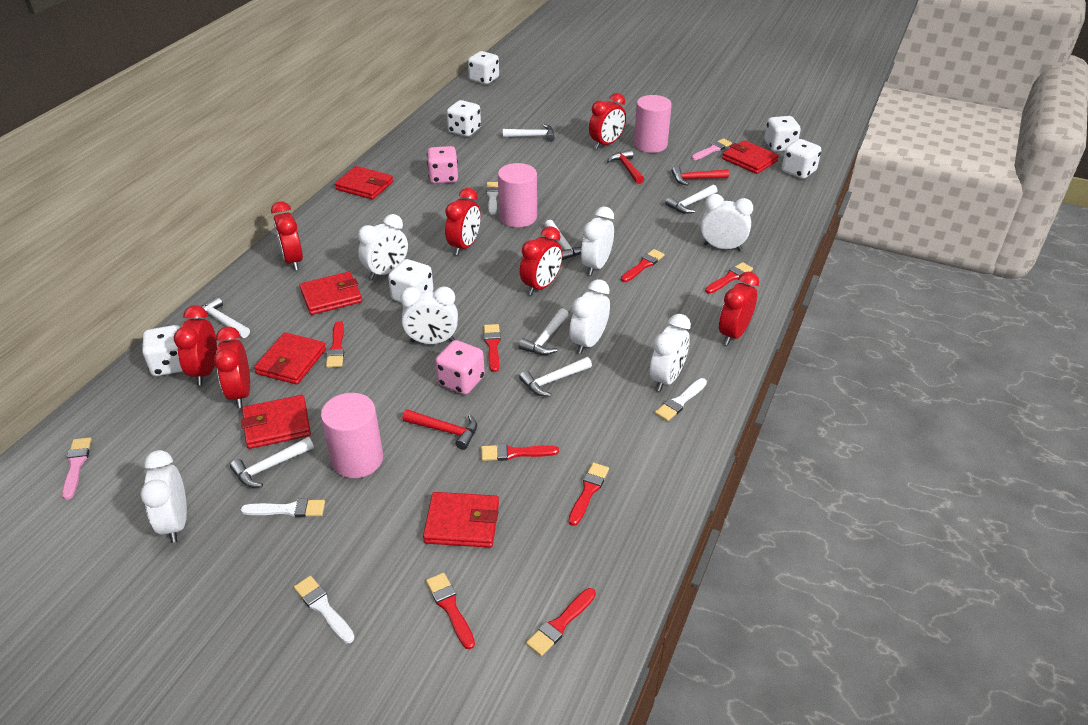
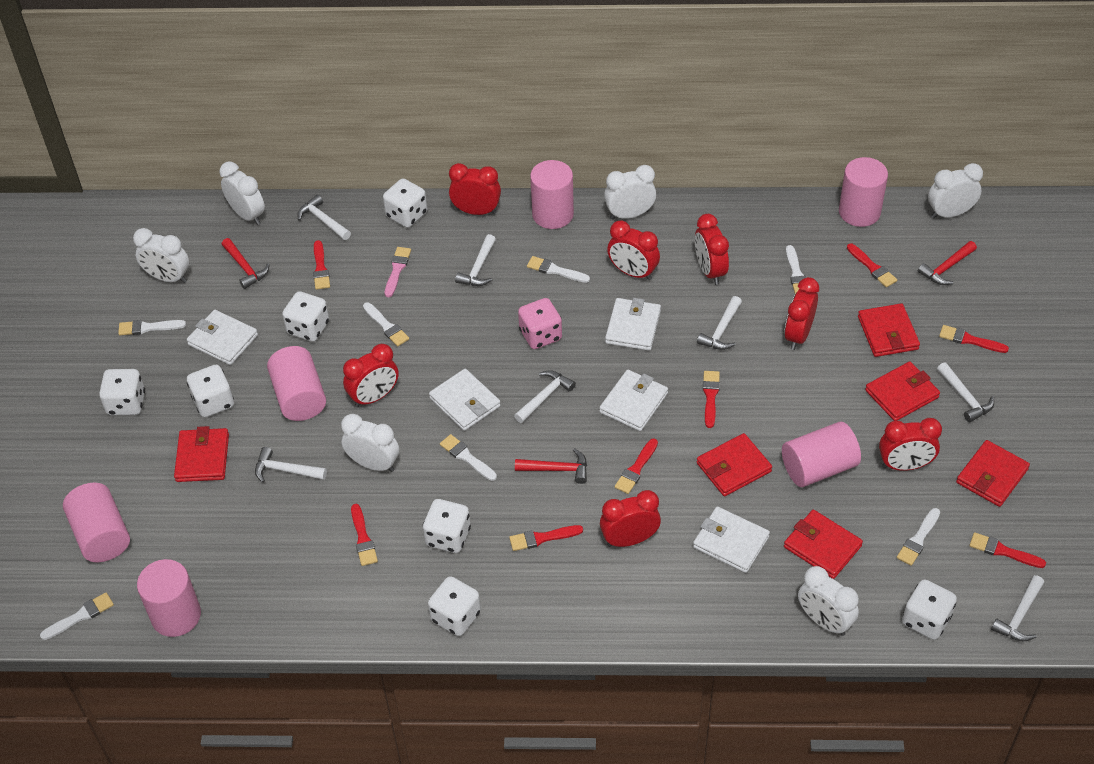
pink brush: [62,437,92,500] [692,138,732,160] = 2 -> [385,247,411,297] = 1
pink cylinder: [321,393,383,478] [498,163,537,228] [634,95,672,153] = 3 -> [63,483,130,562] [137,559,201,637] [267,346,326,421] [530,160,574,229] [782,422,861,487] [839,157,888,227] = 6
pink dice: [427,146,458,184] [435,340,485,395] = 2 -> [518,298,562,349] = 1
white brush: [241,499,325,517] [294,576,355,643] [486,182,498,215] [655,378,707,421] = 4 -> [40,592,114,640] [118,320,186,335] [363,302,409,347] [440,434,497,481] [527,256,590,283] [786,245,807,294] [897,508,940,566] = 7
white clock: [140,450,187,543] [358,214,408,280] [400,286,458,344] [569,279,610,354] [581,207,614,276] [650,314,691,391] [701,194,753,251] = 7 -> [133,228,189,283] [219,161,265,225] [341,414,399,472] [604,165,656,220] [798,566,859,636] [928,163,983,219] = 6
white dice: [142,325,183,376] [388,259,434,302] [447,100,481,137] [468,51,499,84] [764,116,801,152] [782,139,821,179] = 6 -> [99,369,145,415] [187,365,234,417] [282,291,329,342] [383,178,427,228] [423,499,471,553] [428,576,481,636] [902,579,957,640] = 7
white wallet: none = 0 -> [187,310,258,365] [429,369,501,431] [599,370,668,431] [605,298,661,351] [693,506,770,573] = 5

